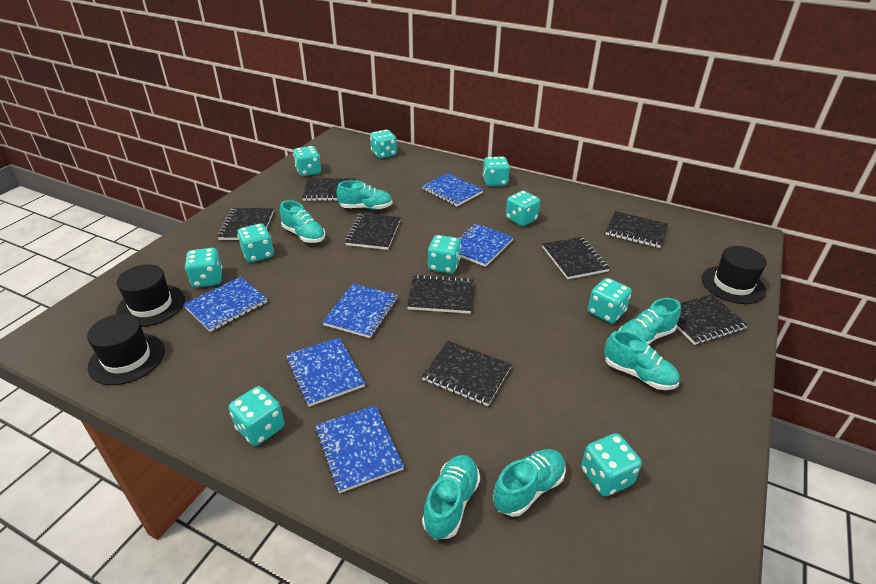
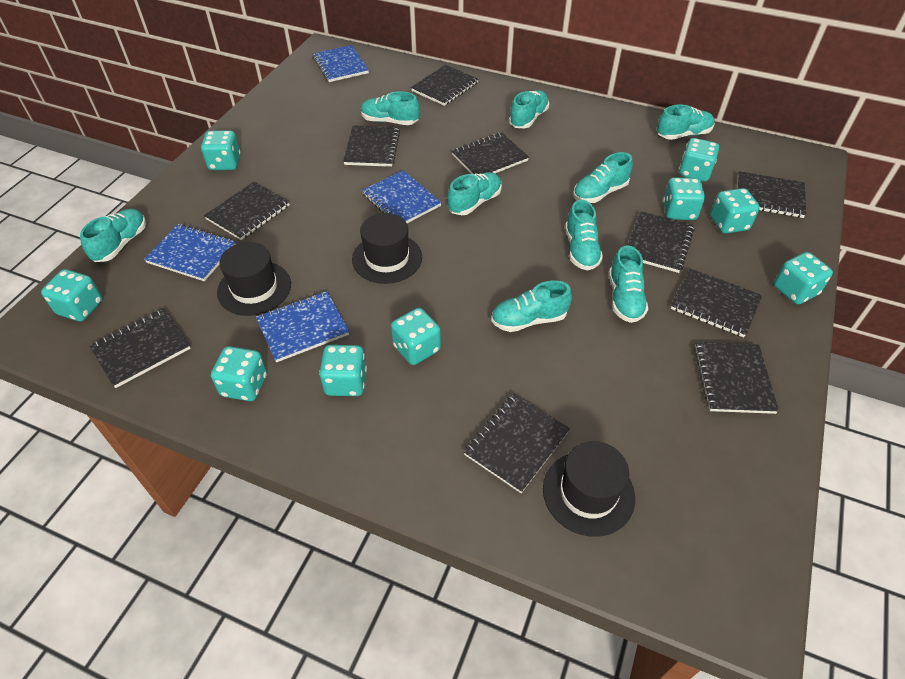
black notebook: [217,208,274,240] [302,178,356,201] [345,213,401,250] [407,274,474,314] [422,341,512,406] [542,237,610,279] [606,211,668,248] [677,294,748,345] = 8 -> [89,308,191,388] [204,182,290,240] [343,125,400,167] [411,65,478,106] [452,133,529,174] [464,394,570,493] [628,212,694,273] [671,269,762,337] [694,342,779,414] [737,171,806,218] = 10
blue notebook: [183,277,267,332] [286,337,365,407] [315,405,404,493] [323,284,398,338] [422,173,483,206] [458,224,514,267] = 6 -> [144,224,236,281] [256,291,349,362] [313,45,369,82] [362,170,442,223] = 4
turquoise dice: [185,248,222,288] [229,386,284,446] [237,223,274,262] [293,146,321,176] [370,129,397,158] [428,235,461,274] [483,156,510,186] [506,191,540,226] [581,433,642,496] [588,278,632,323] = 10 -> [41,269,103,321] [201,130,241,170] [211,346,267,401] [319,345,367,396] [391,308,441,365] [663,177,705,220] [679,138,719,182] [710,188,760,234] [774,252,833,304] = 9
turquoise shoe: [280,200,325,243] [337,180,392,210] [422,455,480,540] [493,449,566,517] [604,331,679,390] [619,298,681,345] = 6 -> [80,209,146,262] [361,91,420,125] [447,172,502,215] [491,280,572,332] [509,90,549,128] [565,200,603,271] [573,152,633,203] [609,245,648,323] [657,104,715,140] = 9

